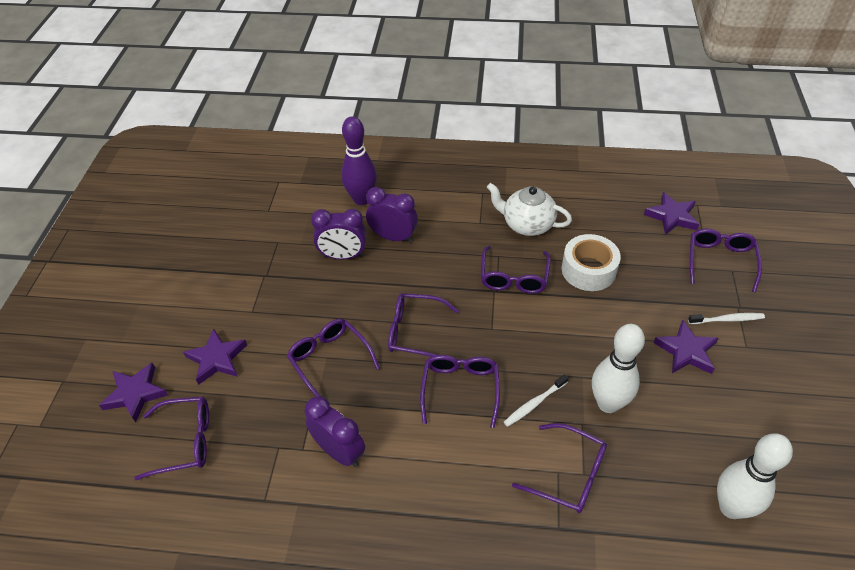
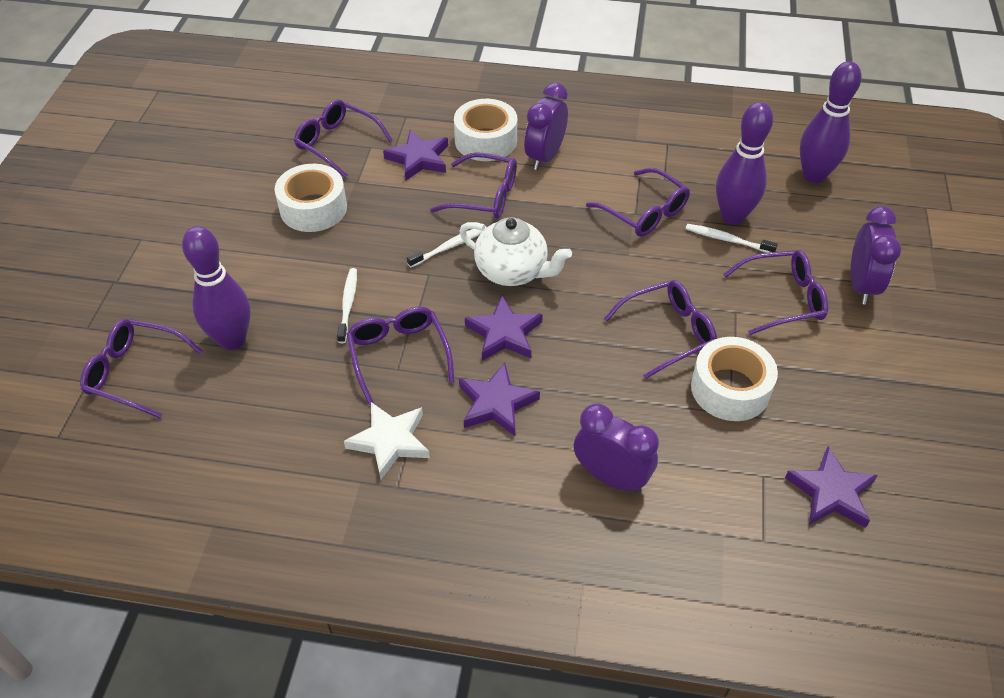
purple bowling pin: [341,116,377,205] = 1 -> [182,226,251,350] [716,102,773,225] [800,61,861,183] = 3
white bowling pin: [592,324,645,413] [717,433,793,519] = 2 -> none = 0
white star: none = 0 -> [344,402,430,479] = 1
white tape: [562,234,621,291] = 1 -> [274,164,347,232] [454,99,517,161] [691,337,778,421] = 3
white toothbrush: [504,374,569,427] [688,313,765,324] = 2 -> [337,268,357,343] [407,226,487,267] [686,224,778,253] = 3

